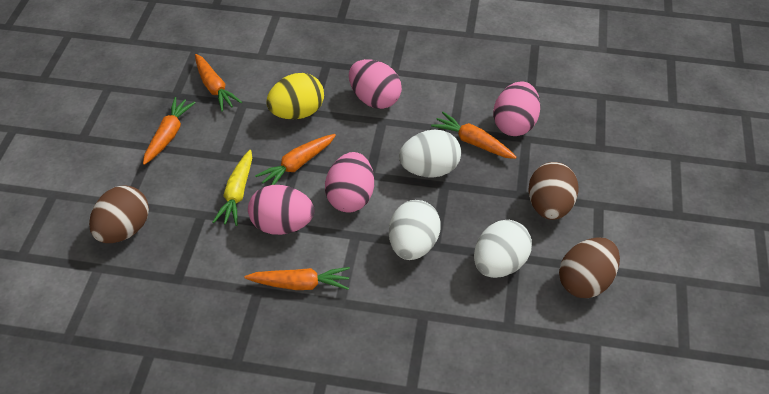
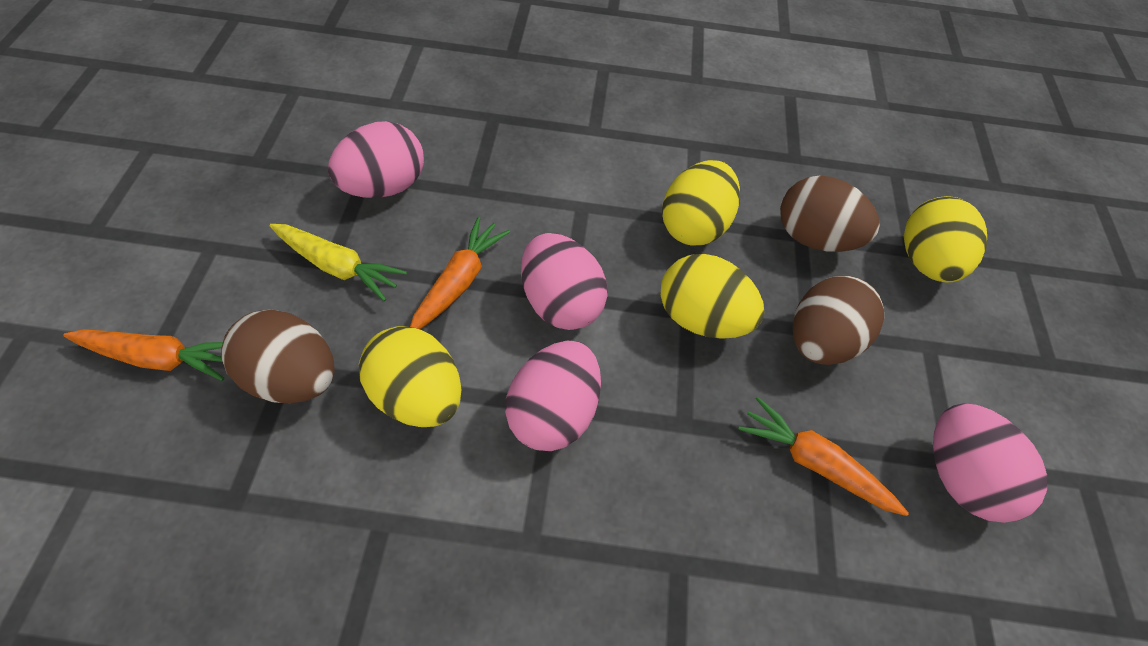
orange carrot: [143,97,196,165] [195,54,242,111] [244,267,350,290] [255,134,336,185] [431,112,517,159] = 5 -> [63,329,224,381] [410,217,510,329] [738,397,909,516] = 3
white egg: [389,200,441,260] [399,130,461,178] [474,220,532,278] = 3 -> none = 0
yellow egg: [266,73,324,119] = 1 -> [359,326,461,427] [661,254,764,339] [662,160,740,245] [904,196,987,283] = 4

